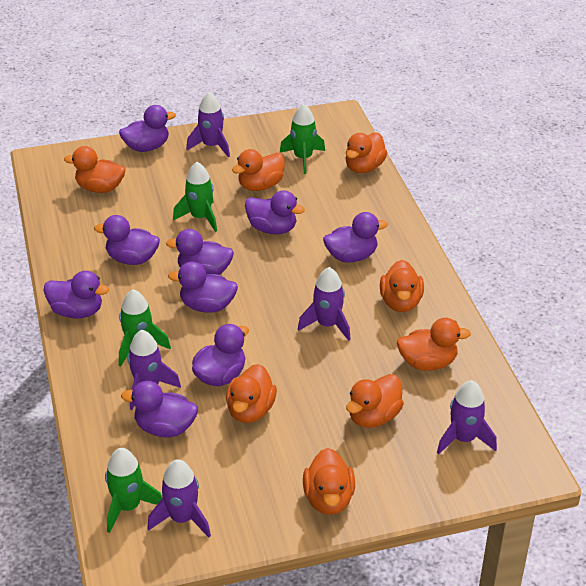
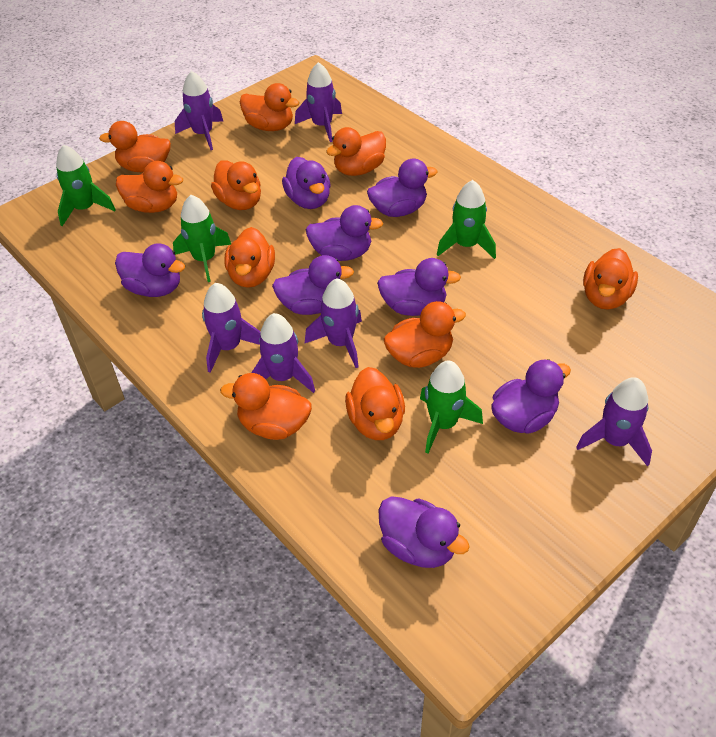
orange duck: [64,146,125,193] [226,364,277,423] [232,149,285,191] [303,448,355,515] [345,132,387,173] [346,374,404,428] [380,260,424,312] [397,318,471,371] = 8 -> [99,121,171,172] [116,161,183,213] [211,160,261,210] [220,373,312,440] [224,227,275,288] [240,83,300,131] [326,127,386,176] [345,367,405,440] [384,301,466,368] [583,248,638,310] = 10
purple duck: [44,271,109,319] [94,215,160,265] [119,105,176,152] [121,381,198,438] [166,229,234,275] [168,261,238,313] [192,324,249,386] [245,190,305,235] [323,212,388,263] = 9 -> [115,243,185,297] [272,255,354,315] [282,157,331,209] [306,205,383,261] [367,159,438,217] [377,258,461,316] [379,496,470,568] [491,359,571,434] = 8
purple rocket: [128,330,181,410] [147,459,211,537] [186,92,230,157] [298,267,351,341] [437,380,497,455] = 5 -> [175,71,223,150] [202,283,261,373] [251,313,315,393] [295,62,342,142] [305,278,362,368] [576,377,652,467] = 6

